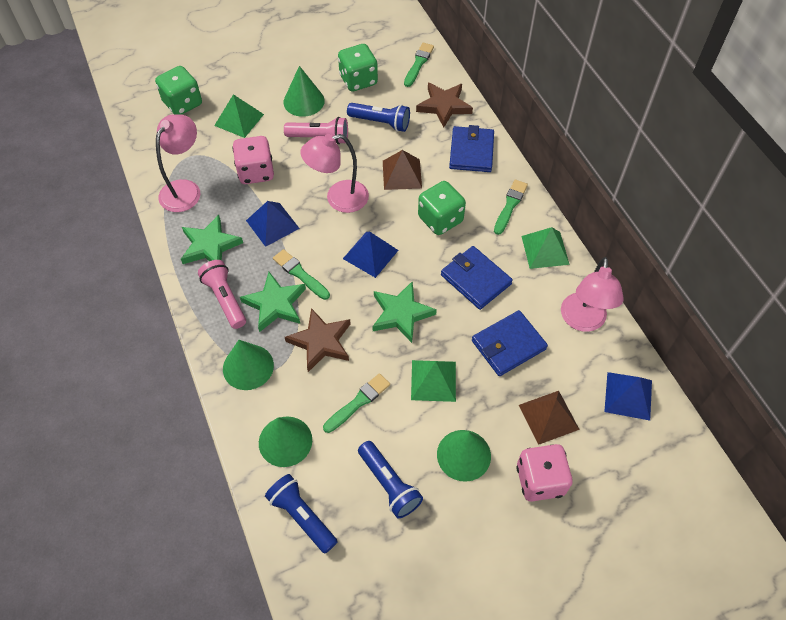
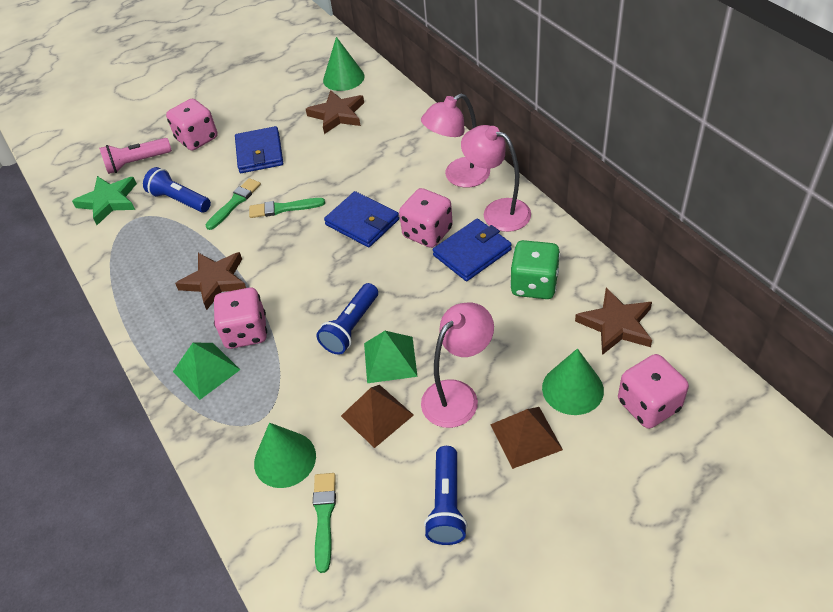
blue pyramid: [246,201,300,247] [343,232,399,278] [604,372,652,421] = 3 -> none = 0
brown star: [285,308,351,372] [416,83,473,127] = 2 -> [175,252,246,310] [306,90,364,134] [575,287,652,355] = 3
green brush: [273,249,330,300] [323,373,390,433] [404,43,434,87] [494,180,528,235] = 4 -> [206,178,261,230] [249,198,325,218] [313,473,336,573] = 3
green cone: [223,340,274,390] [259,417,312,467] [283,66,325,117] [437,430,491,482] = 4 -> [254,423,316,488] [323,37,365,91] [542,348,604,415] = 3
green dice: [155,66,202,115] [338,44,378,91] [418,181,466,235] = 3 -> [510,240,560,299] = 1
green pyramid: [214,94,264,138] [411,360,456,402] [521,227,570,269] = 3 -> [173,342,240,400] [364,331,418,383] = 2
green star: [181,215,243,264] [240,272,306,332] [372,281,437,343] = 3 -> [72,176,137,225] = 1
pink dice: [232,136,274,184] [516,444,573,501] = 2 -> [166,99,217,151] [214,288,267,349] [399,188,453,248] [618,354,689,429] = 4
pink flashlight: [198,260,246,329] [284,117,348,144] = 2 -> [99,138,172,174] = 1

